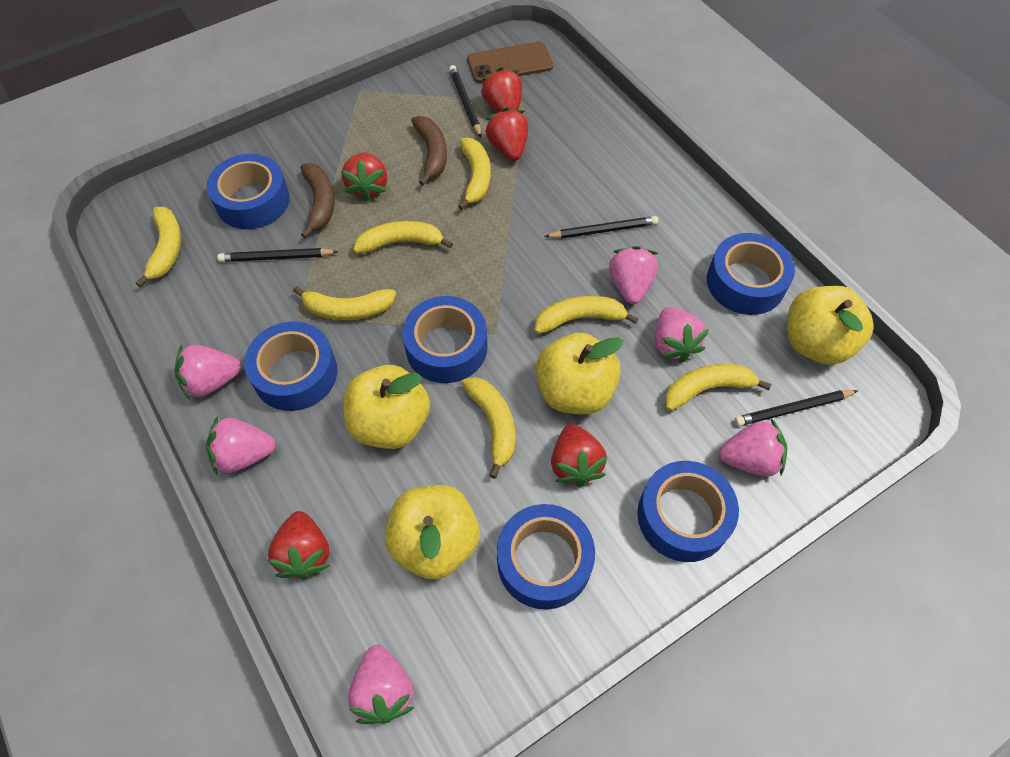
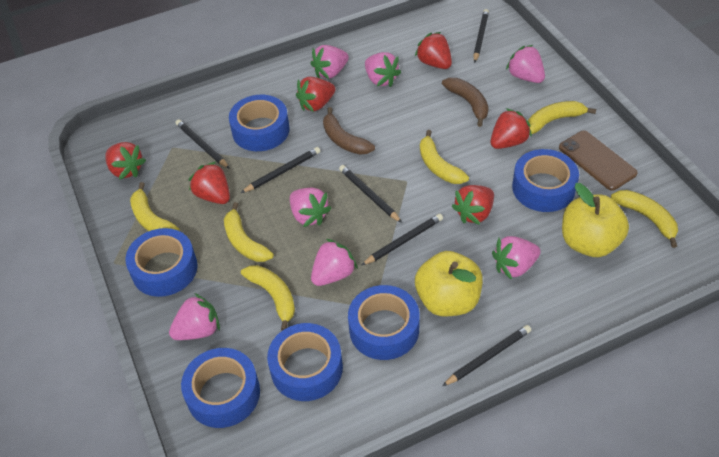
black pencil: [217,248,338,262] [449,65,481,137] [544,216,658,239] [734,390,858,426] = 4 -> [176,119,230,169] [241,147,320,193] [339,165,402,223] [362,214,443,265] [442,325,531,386] [473,9,489,63] = 6
pink strawberry: [174,344,241,400] [206,416,276,474] [348,645,415,724] [609,246,659,304] [655,307,709,363] [719,418,787,477] = 6 -> [169,293,220,340] [290,188,331,227] [311,45,349,79] [311,239,358,286] [365,52,401,87] [492,236,541,280] [506,45,545,83] = 7
red strawberry: [267,511,330,580] [341,152,387,202] [481,67,522,113] [485,108,528,161] [551,424,607,487] = 5 -> [105,142,146,180] [188,162,230,204] [296,77,336,112] [415,32,452,69] [452,185,494,225] [491,108,532,149] = 6
yellow apple: [343,365,430,449] [385,485,480,579] [536,333,624,414] [787,286,874,365] = 4 -> [415,251,483,316] [562,183,629,257] = 2
yellow banana: [135,207,181,287] [293,286,396,320] [353,221,453,254] [458,138,491,210] [462,377,515,479] [535,296,639,334] [664,364,771,411] = 7 -> [130,182,180,231] [224,202,274,262] [241,265,295,331] [420,130,469,184] [528,101,596,134] [611,190,678,248] = 6

